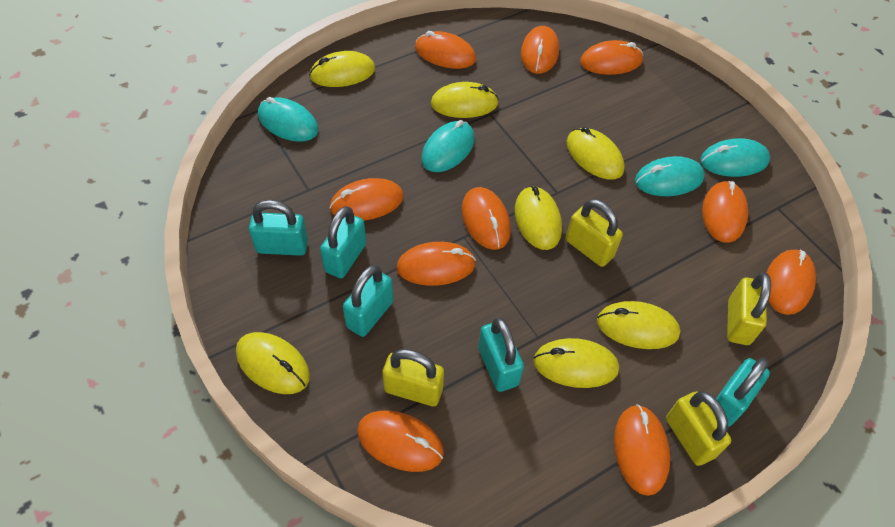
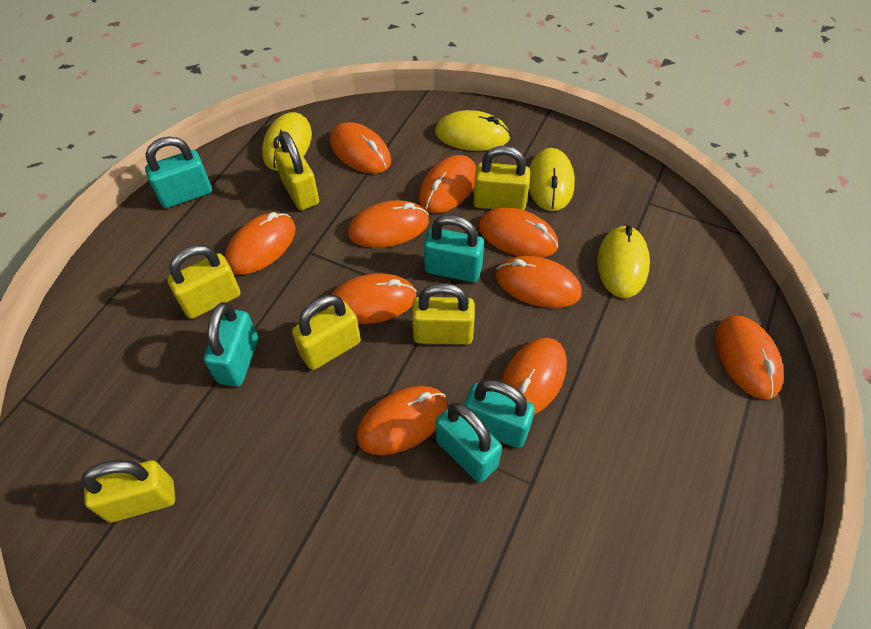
turquoise mouse: [258,97,318,142] [421,120,475,172] [635,156,705,196] [700,138,770,177] = 4 -> none = 0
yellow mouse: [236,332,310,394] [309,51,375,87] [431,82,499,118] [515,186,562,250] [533,338,619,388] [566,127,625,180] [597,301,680,349] = 7 -> [262,112,312,171] [435,110,511,151] [529,148,575,211] [597,225,650,298] = 4
yellow padlock: [383,349,444,406] [566,199,623,267] [666,391,731,466] [727,273,771,345] = 4 -> [81,460,175,522] [167,245,240,319] [274,131,319,210] [292,295,361,370] [412,283,475,345] [473,146,530,210] = 6

